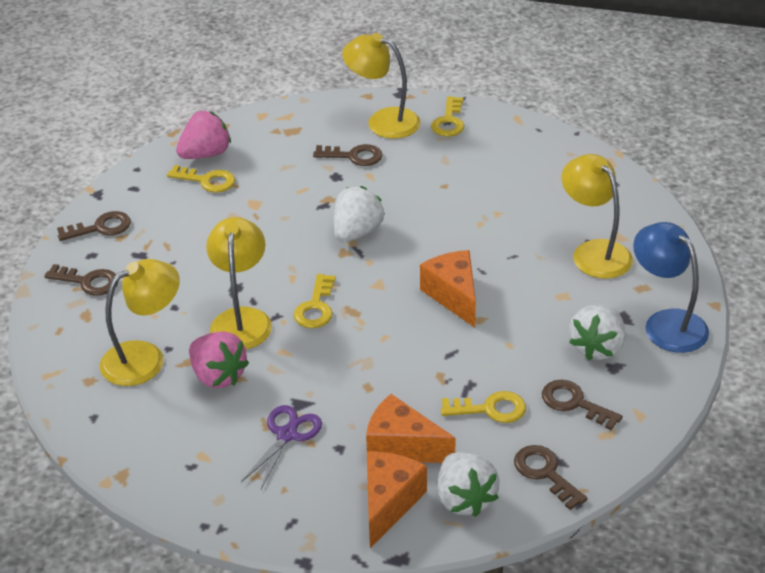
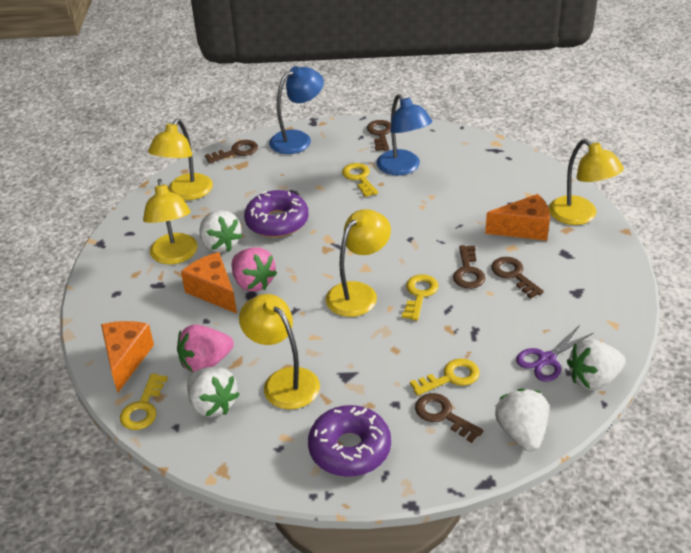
blue lamp: [633,222,709,353] = 1 -> [269,66,324,154] [376,94,432,175] = 2
purple donut: none = 0 -> [244,190,309,238] [308,405,391,477] = 2
white strawberry: [334,186,385,242] [437,452,500,517] [569,304,626,360] = 3 -> [187,366,240,417] [199,210,242,252] [495,388,549,452] [567,339,626,390] = 4
yellow lamp: [100,259,180,386] [206,217,272,349] [342,33,421,139] [562,154,633,279] = 4 -> [143,179,198,264] [148,119,213,200] [239,294,320,409] [326,209,391,317] [549,139,624,225] = 5

